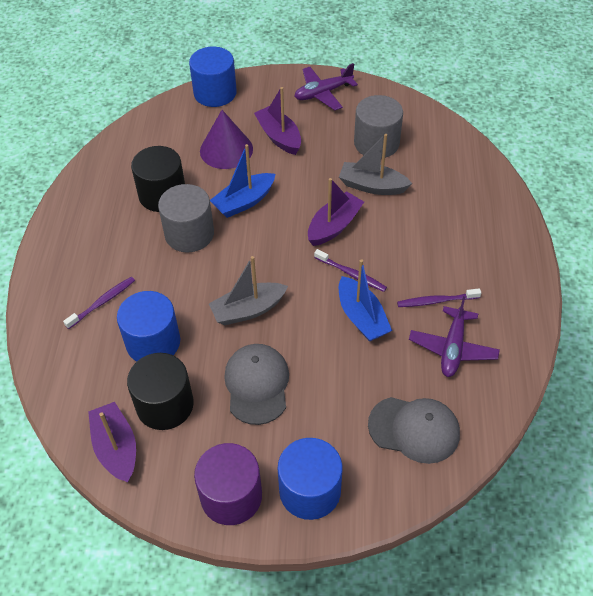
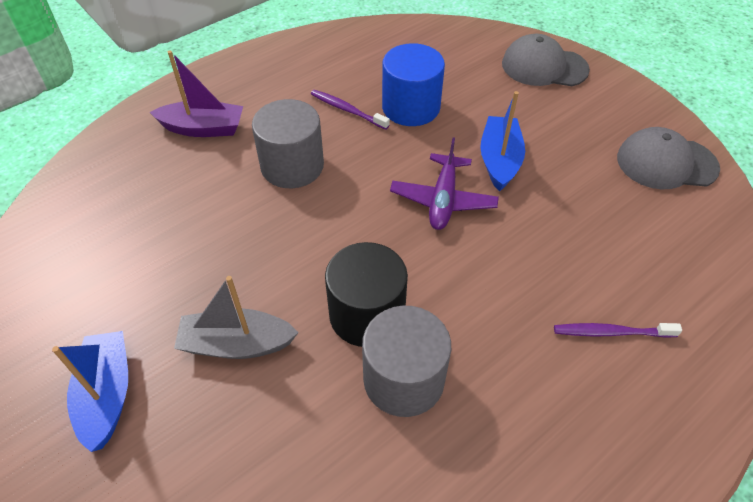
black cylinder: [127,353,194,430] [131,146,185,212] = 2 -> [325,242,408,347] = 1
blue cylinder: [117,291,180,362] [189,47,237,107] [278,438,343,520] = 3 -> [382,43,445,126] = 1
grey boat: [209,256,288,325] [339,134,412,195] = 2 -> [174,276,299,359] = 1
purple boat: [88,402,136,482] [254,87,301,155] [308,178,364,246] = 3 -> [150,50,243,137] = 1
purple cone: [200,110,253,169] = 1 -> none = 0
purple cylinder: [194,443,262,525] = 1 -> none = 0
purple plane: [294,63,358,110] [409,296,500,377] = 2 -> [390,137,499,230] = 1
purple toothbrush: [63,277,135,329] [314,249,387,292] [397,288,481,307] = 3 -> [311,90,390,130] [554,323,682,338] = 2

